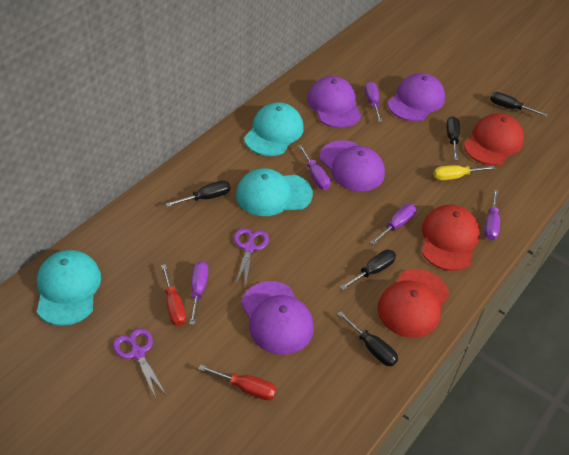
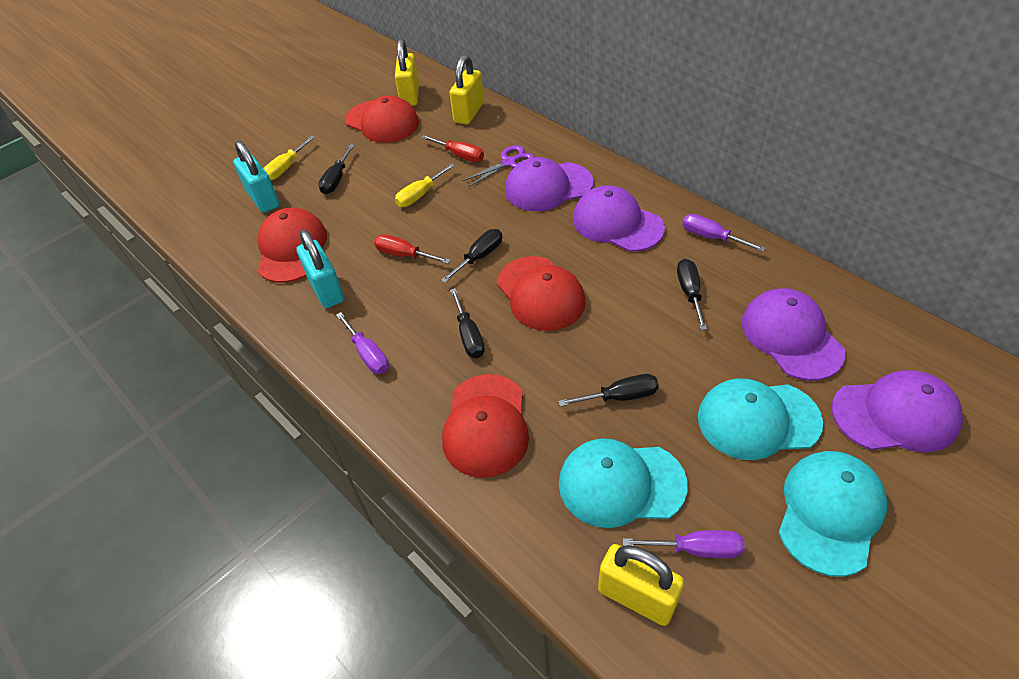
purple scissors: [113,328,167,399] [234,228,269,288] = 2 -> [462,145,535,187] = 1
purple screwdriver: [190,261,208,325] [298,145,331,190] [365,81,383,122] [370,204,417,245] [484,190,500,240] = 5 -> [336,312,389,374] [623,530,745,558] [682,214,766,252] = 3
red cap: [377,269,449,338] [422,205,480,271] [464,113,524,165] = 3 -> [258,207,327,283] [345,96,419,143] [442,374,529,478] [497,256,586,331] = 4
turquoise padlock: none = 0 -> [233,141,279,213] [296,230,344,308] = 2
yellow padlock: none = 0 -> [395,38,419,106] [449,55,484,125] [598,544,684,626] = 3
yellow screwdriver: [434,165,495,180] = 1 -> [263,136,315,180] [395,163,455,207] = 2

